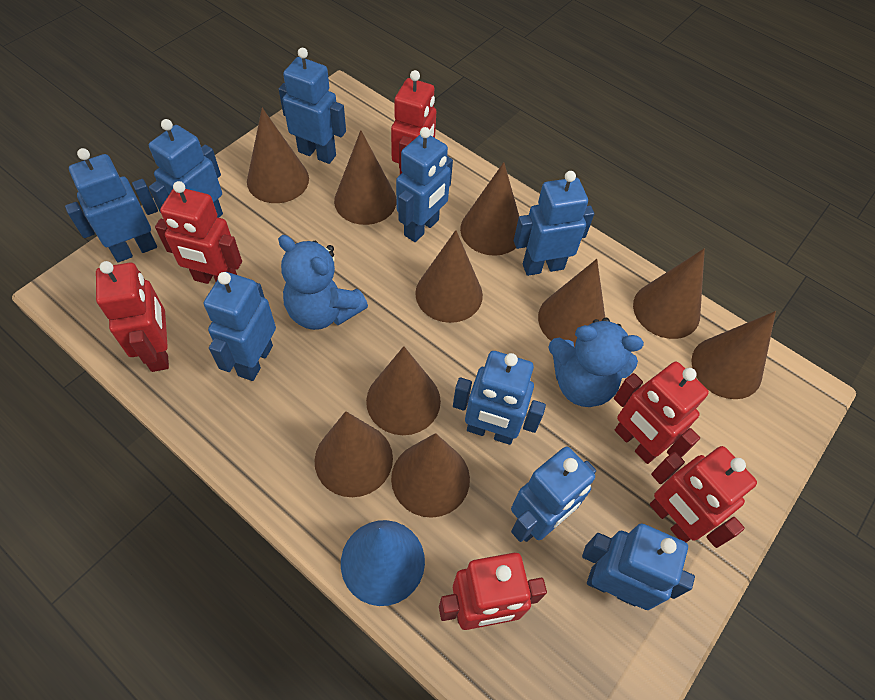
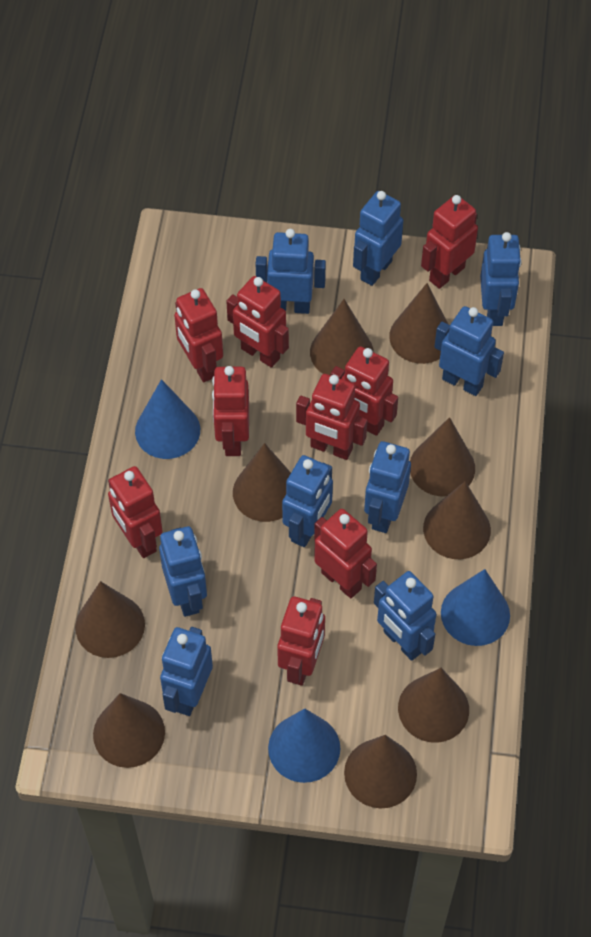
blue cone: [341,520,425,606] = 1 -> [135,379,200,459] [268,708,340,783] [441,569,510,646] = 3
blue teddy bear: [278,235,368,330] [548,317,644,407] = 2 -> none = 0
brown cone: [247,108,309,203] [315,411,393,497] [334,130,396,225] [366,346,441,435] [391,433,470,518] [415,230,483,323] [460,162,519,256] [538,259,605,347] [633,248,705,339] [691,311,776,399] = 10 -> [75,581,145,658] [93,693,165,768] [233,443,291,522] [310,299,374,375] [344,735,417,809] [389,283,448,364] [398,668,469,743] [410,417,475,497] [423,481,491,559] = 9
red robot: [96,261,169,372] [155,181,242,284] [391,70,436,174] [439,553,547,630] [614,362,709,464] [650,446,757,548] = 6 -> [108,466,163,558] [174,288,223,382] [212,366,249,456] [226,276,289,368] [277,596,325,686] [296,374,368,460] [314,509,377,598] [330,346,398,436] [421,195,478,289] = 9

